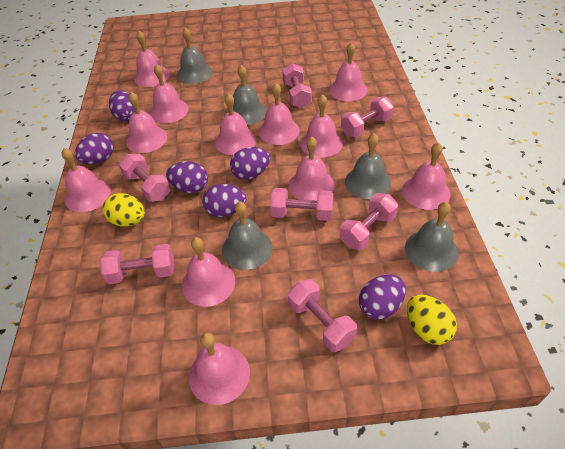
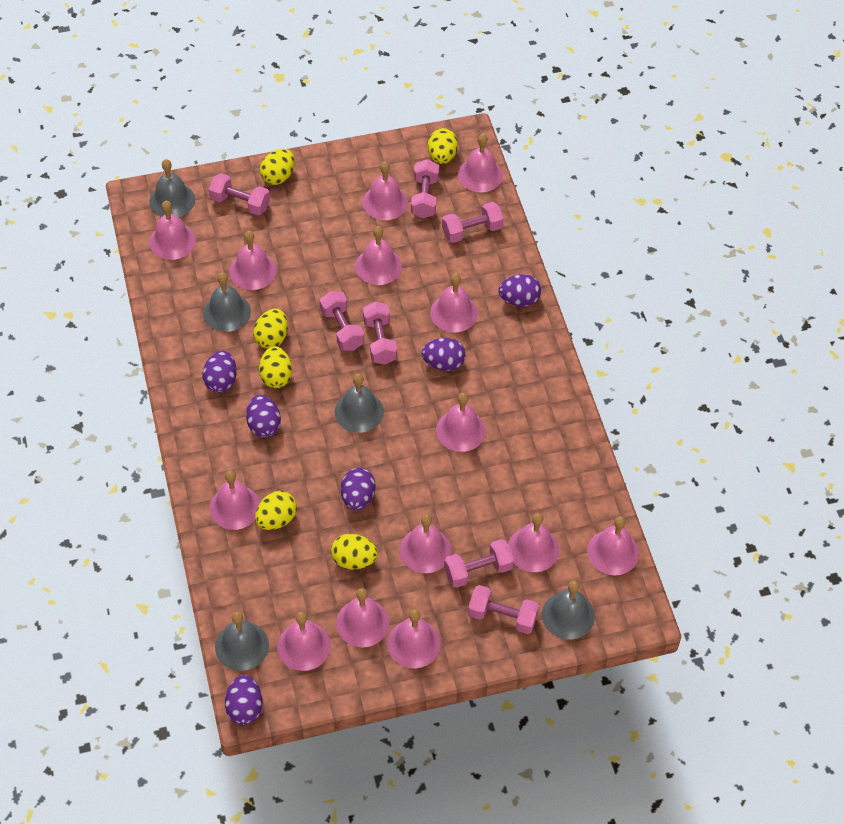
pink bell: [62,148,111,212] [126,92,167,153] [134,31,170,87] [150,64,189,123] [182,237,235,307] [189,332,250,405] [215,93,256,155] [259,83,300,145] [289,136,335,201] [300,94,343,158] [329,42,367,101] [402,142,451,210] = 12 -> [149,201,196,260] [209,470,260,530] [229,231,276,290] [277,612,331,671] [336,588,389,647] [355,226,402,285] [362,161,408,220] [387,609,441,668] [399,514,451,573] [430,273,478,333] [436,393,486,452] [458,134,503,193] [508,513,559,572] [587,516,639,575] = 14
yellow egg: [103,193,145,227] [407,295,457,345] = 2 -> [253,309,288,349] [255,491,297,530] [259,346,292,388] [260,149,295,185] [331,534,378,569] [428,128,458,164] = 6

